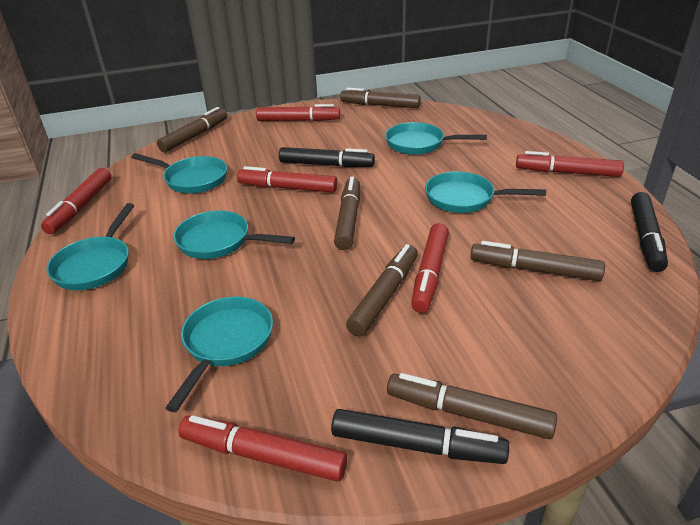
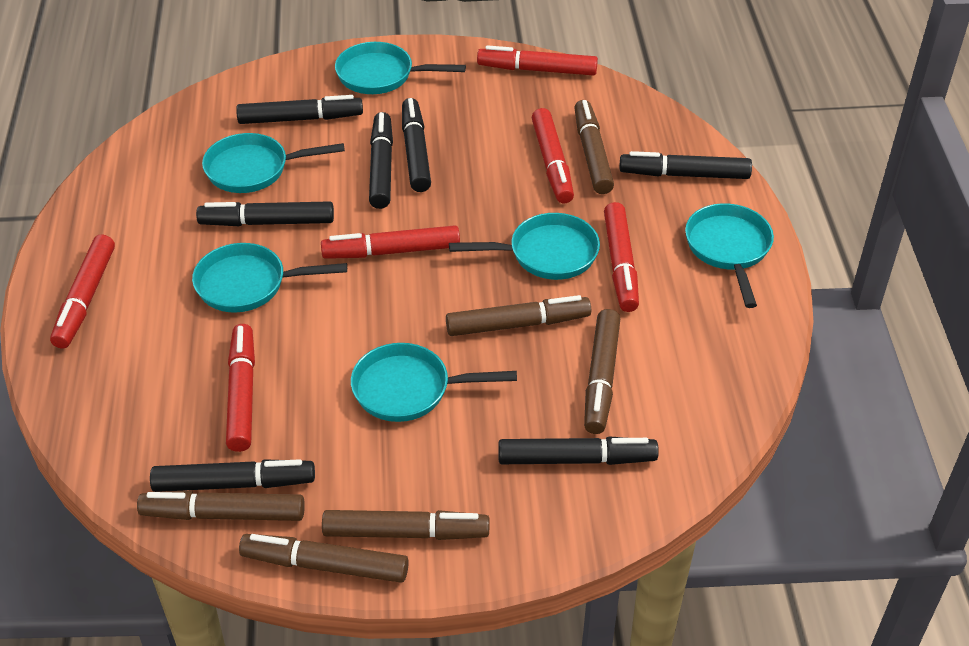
black marker: [279,147,375,167] [331,409,509,464] [631,192,668,272] = 3 -> [150,459,315,492] [196,201,334,226] [236,95,363,124] [369,112,393,209] [402,98,431,192] [498,436,659,465] [620,151,752,179] = 7

